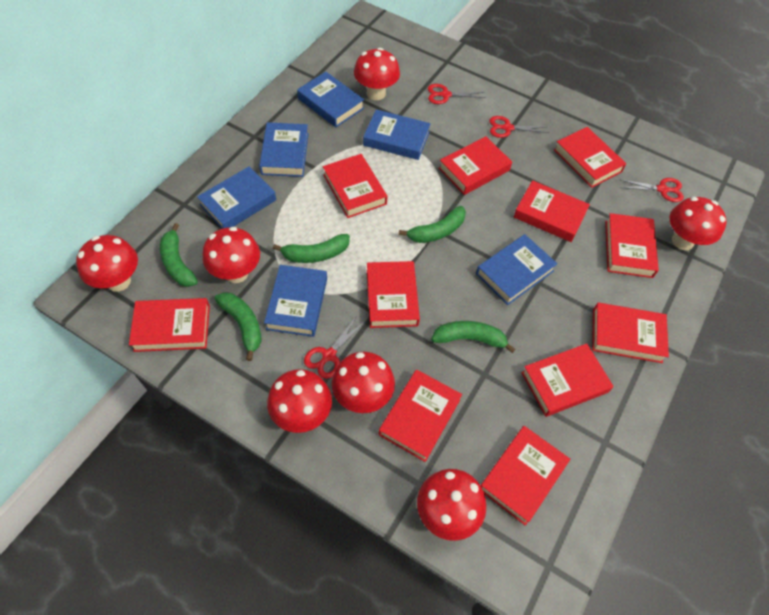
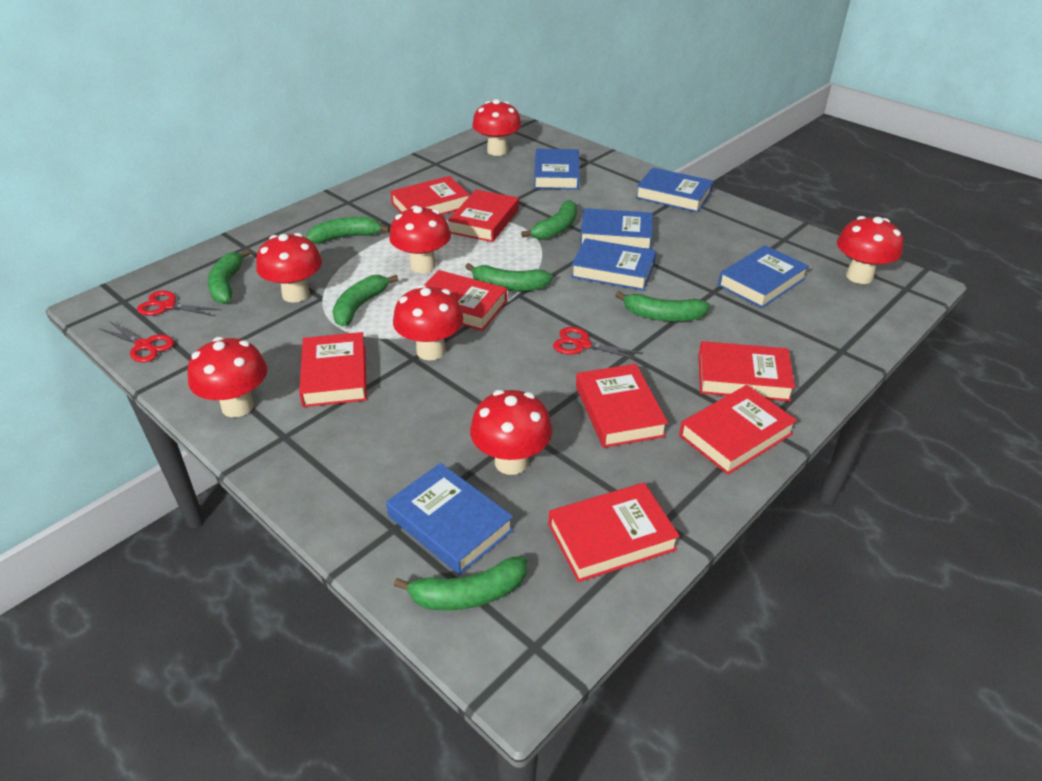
green banana: [160,223,198,287] [214,292,262,361] [273,234,350,263] [399,206,466,243] [431,321,515,353] = 5 -> [208,249,251,304] [306,217,390,244] [333,275,398,326] [394,556,527,611] [465,263,553,291] [521,200,577,240] [615,291,710,321] = 7
red book: [129,298,210,352] [323,154,387,218] [367,261,420,328] [379,369,462,462] [439,136,512,195] [480,426,570,525] [514,180,590,242] [521,344,614,417] [554,127,626,188] [592,302,669,363] [605,213,659,278] = 11 -> [299,332,367,407] [390,176,470,215] [424,270,507,331] [448,190,519,242] [549,483,680,582] [576,364,668,448] [679,385,797,475] [698,341,795,402] = 8
red scissors: [304,317,363,379] [428,84,486,104] [489,116,549,138] [619,178,684,202] = 4 -> [100,321,174,362] [137,291,222,316] [553,327,643,360] = 3

